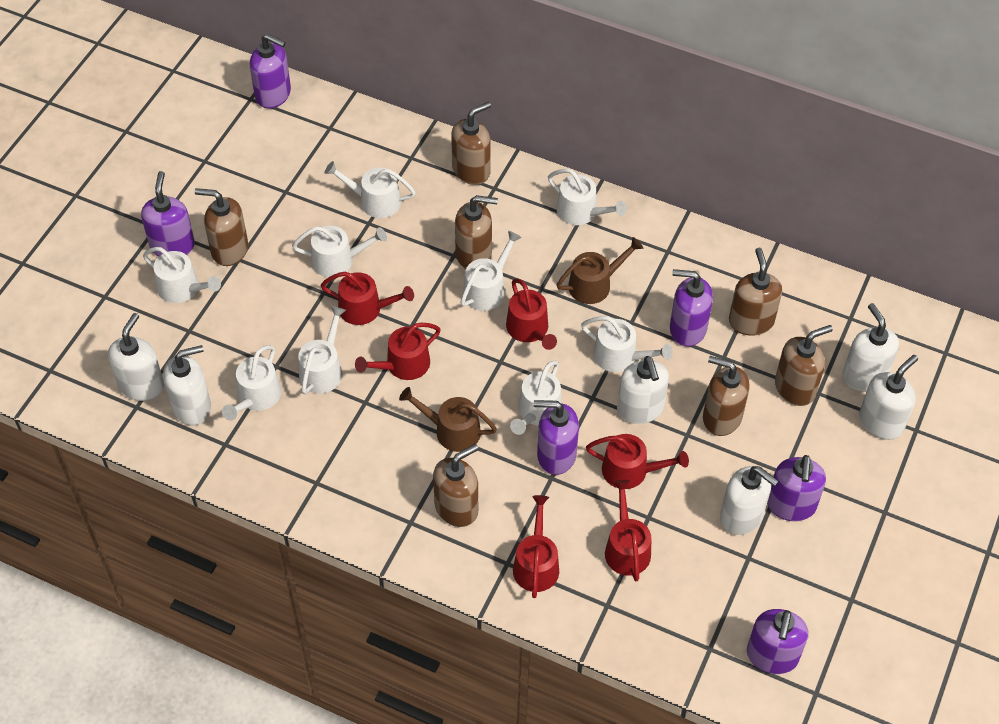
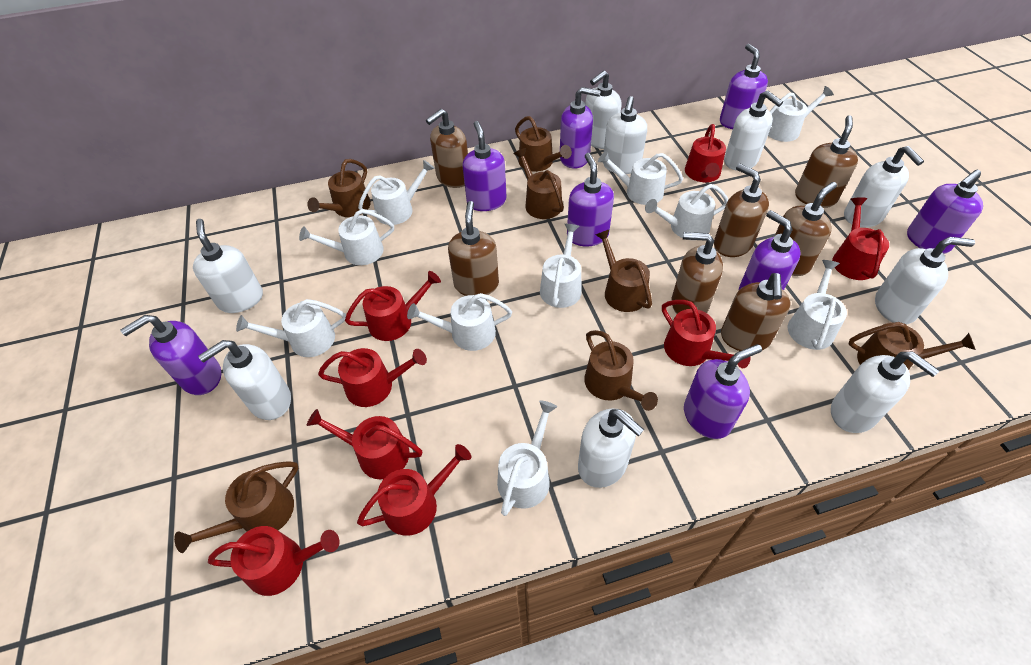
brown watering can: [399,387,497,452] [557,237,643,304] = 2 -> [174,461,298,553] [307,159,371,217] [514,148,564,219] [515,116,572,172] [584,330,658,411] [595,229,652,312] [849,322,976,370] = 7
purple soap dispenser: [141,171,195,256] [250,34,291,108] [534,400,579,475] [670,269,713,347] [747,609,808,674] [767,455,826,521] = 6 -> [120,315,221,395] [462,121,507,211] [560,87,601,169] [567,153,614,247] [684,344,762,439] [720,44,768,129] [738,210,801,291] [907,170,983,254] = 8
red watering can: [321,272,414,325] [355,322,441,380] [506,279,557,350] [513,495,559,598] [586,434,689,489] [605,480,651,581] = 6 -> [208,526,339,596] [306,409,422,479] [318,348,427,407] [345,271,441,341] [357,444,471,536] [662,300,751,368] [685,124,726,182] [832,197,889,280] = 8
white soap dispenser: [108,313,164,401] [163,345,211,425] [617,356,669,424] [720,466,778,535] [843,303,899,391] [859,355,918,440] = 6 -> [193,219,263,313] [198,340,291,420] [578,409,644,488] [585,70,622,149] [603,96,647,174] [724,91,783,171] [831,352,939,433] [844,146,924,227] [875,237,975,325] = 9
white watering can: [143,247,221,303] [222,345,281,420] [292,226,387,277] [298,306,346,394] [325,161,416,218] [460,231,522,311] [510,361,562,435] [548,169,626,225] [581,316,673,372] = 9 -> [236,299,346,357] [299,209,394,265] [358,160,435,225] [407,293,512,351] [497,400,557,516] [540,224,582,308] [598,151,683,205] [645,184,728,238] [768,86,834,142] [788,260,847,350] = 10

